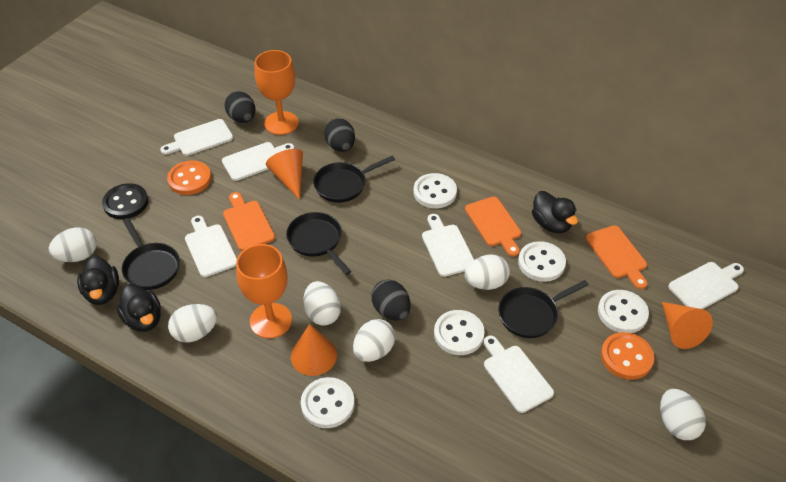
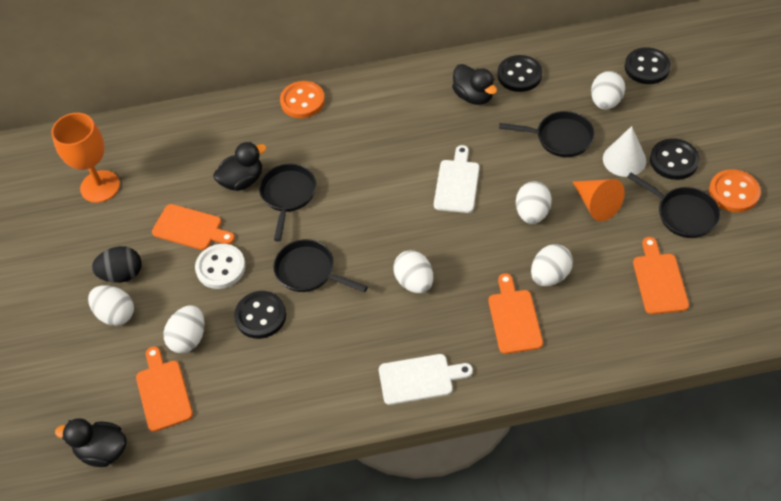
black button: [102,183,148,219] = 1 -> [234,291,286,339] [497,55,542,92] [625,47,671,84] [650,138,700,180] = 4
black egg: [224,91,255,123] [324,118,355,152] [371,279,411,321] = 3 -> [92,246,142,283] = 1
orange cone: [266,149,303,200] [291,324,337,376] [662,302,713,349] = 3 -> [572,179,625,221] = 1
orange cutting board: [223,192,275,251] [465,197,521,257] [586,225,647,289] = 3 -> [136,346,193,432] [152,204,235,250] [489,273,543,354] [633,237,689,314] = 4
orange goblet: [236,244,292,338] [254,50,299,135] = 2 -> [51,113,120,203] = 1
white button: [301,377,355,428] [413,173,457,208] [434,310,485,355] [518,241,566,282] [598,290,649,333] = 5 -> [195,244,246,289] = 1
white cone: none = 0 -> [603,126,646,177] = 1
white cutting board: [160,119,233,156] [185,216,237,277] [222,142,294,181] [422,214,474,277] [484,336,554,413] [668,262,744,309] = 6 -> [379,354,473,405] [434,145,479,213] = 2

